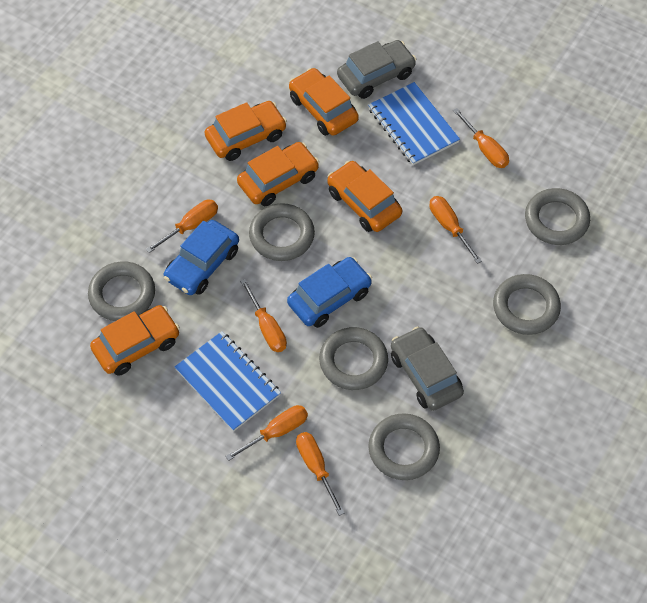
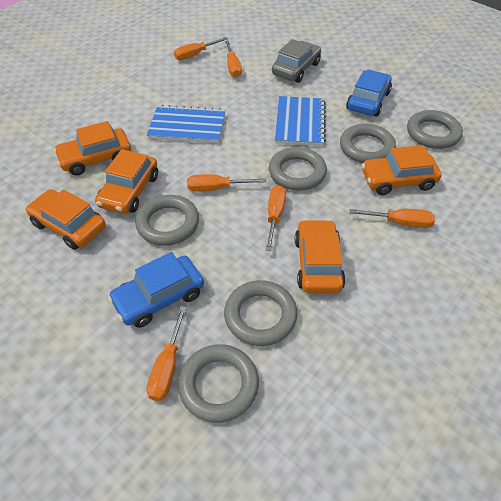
grey car: [337,40,416,99] [391,326,464,411] = 2 -> [272,39,321,83] = 1

